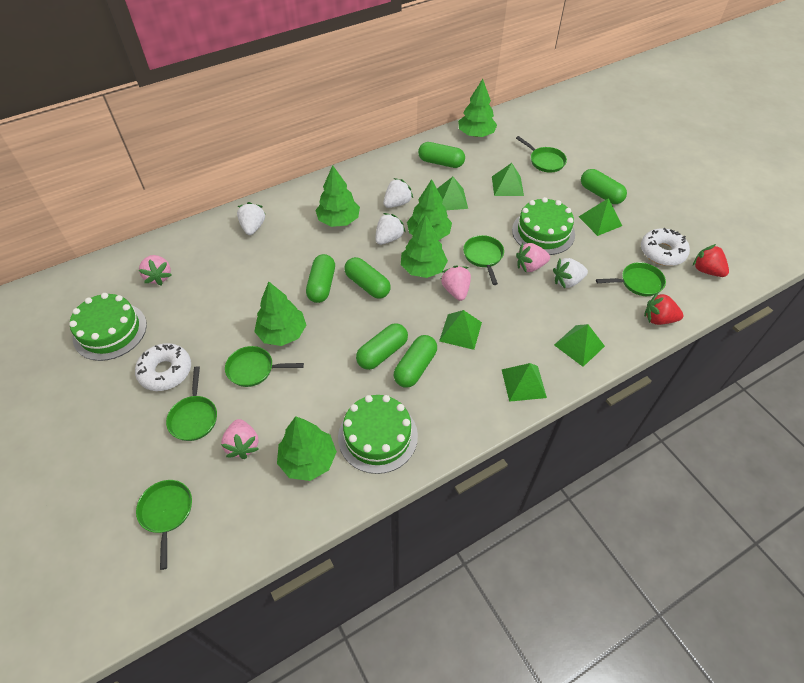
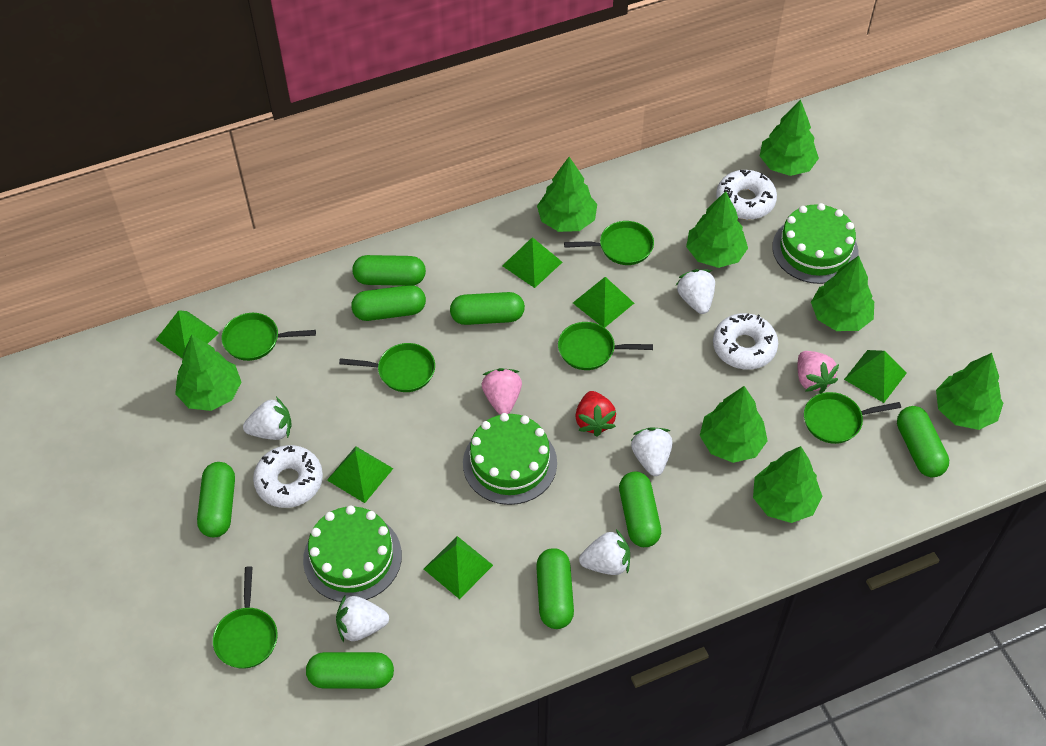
green capsule: [306,254,335,303] [344,257,391,299] [356,323,408,370] [394,335,437,388] [418,142,465,168] [581,169,627,204] = 6 -> [197,462,235,537] [306,652,394,689] [351,285,426,321] [352,255,426,286] [450,292,525,325] [536,548,574,629] [619,471,661,547] [897,406,949,477] = 8
green tree: [254,282,306,346] [277,416,337,481] [315,165,360,227] [401,215,448,278] [407,179,452,240] [458,79,497,137] = 6 -> [175,335,241,411] [537,157,597,232] [686,191,748,268] [700,386,768,463] [753,446,823,523] [760,100,819,176] [811,256,874,331] [936,353,1003,430] = 8
pink strawberry: [139,255,172,285] [221,419,259,459] [441,265,471,301] [516,243,550,272] = 4 -> [482,368,522,415] [797,351,839,393] = 2
red strawberry: [644,293,683,325] [693,244,729,277] = 2 -> [575,391,616,436] = 1
white donut: [135,343,191,391] [641,228,690,266] = 2 -> [253,445,323,508] [713,313,778,370] [716,170,777,220] = 3
white strawberry: [237,202,265,235] [375,213,405,245] [384,178,413,208] [553,258,588,288] = 4 -> [243,397,291,440] [336,594,389,642] [579,529,630,575] [631,427,673,476] [676,269,715,314] = 5

